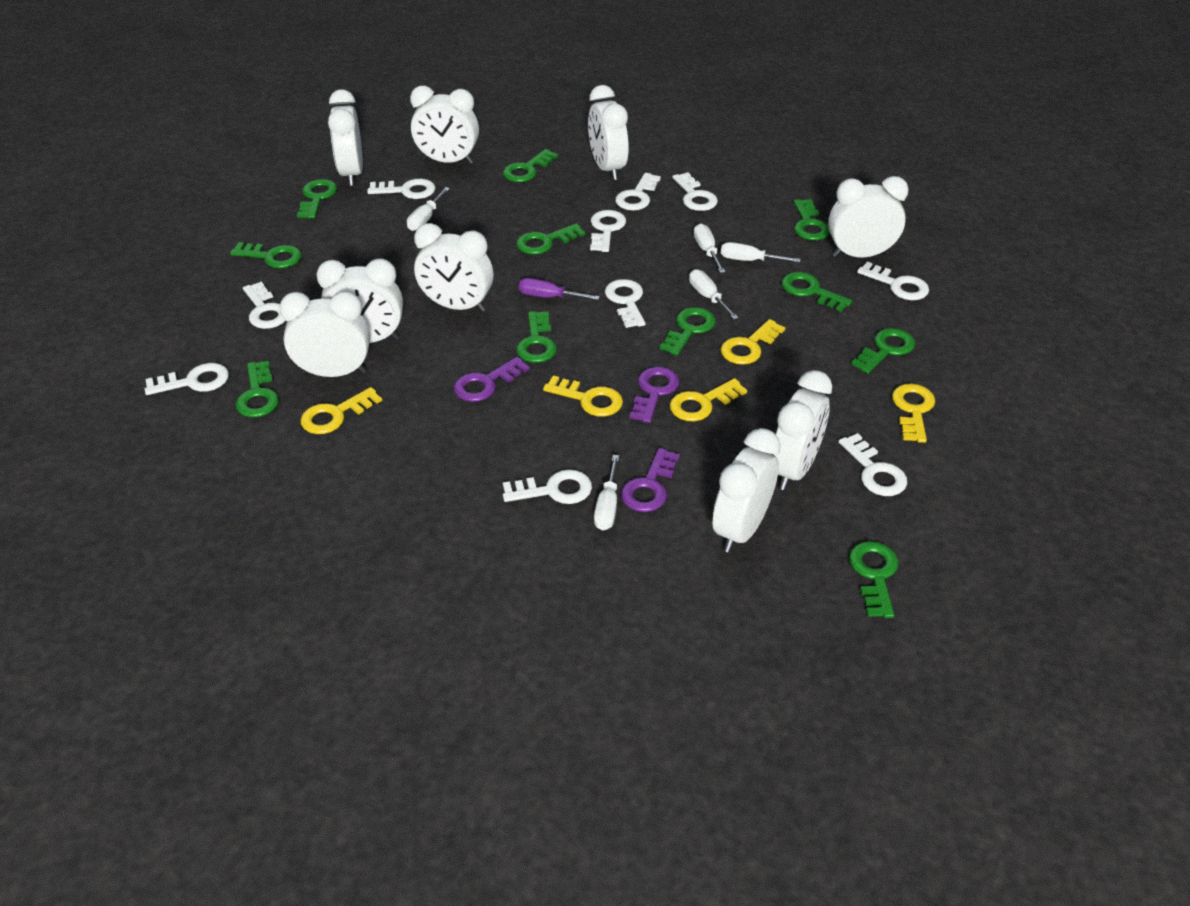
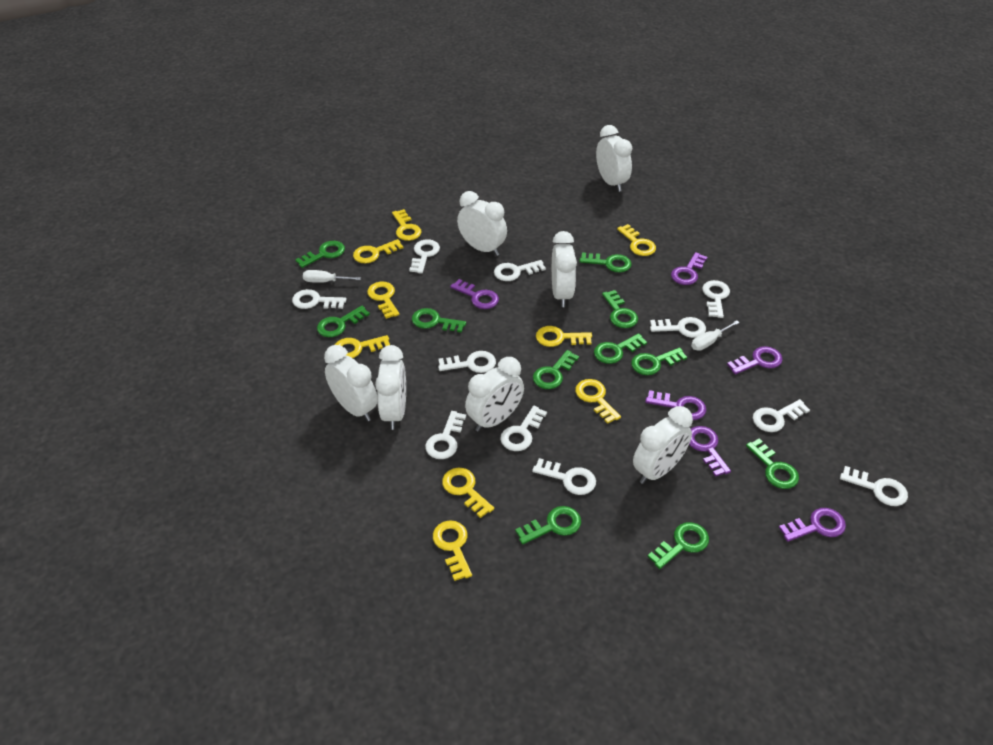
purple key: [454,356,530,402] [621,448,680,512] [630,367,680,423] = 3 -> [450,279,499,309] [645,390,706,420] [671,252,707,285] [689,426,731,477] [727,346,783,375] [779,508,846,542] = 6
purple screwdriver: [519,278,600,300] = 1 -> none = 0
white clock: [280,291,370,377] [316,258,403,343] [328,89,363,186] [410,85,479,164] [414,223,493,312] [588,85,629,180] [712,428,780,553] [774,370,832,490] [828,176,909,257] = 9 -> [324,345,378,421] [375,345,406,430] [457,191,507,256] [465,357,524,432] [552,231,577,307] [596,125,632,192] [633,406,693,484] = 7
white key: [145,363,229,395] [243,281,285,329] [367,179,435,199] [503,469,592,504] [590,210,626,252] [605,279,645,328] [615,173,661,211] [672,172,718,211] [839,433,907,496] [857,261,929,300] = 10 -> [292,289,346,309] [409,239,440,274] [425,411,466,459] [438,351,496,373] [494,260,546,281] [500,406,547,451] [532,458,596,495] [650,317,706,338] [702,280,730,318] [753,399,810,432] [840,466,908,506] = 11
white screwdriver: [407,187,450,231] [594,455,619,531] [689,269,739,320] [694,223,725,273] [721,242,801,262] = 5 -> [303,270,361,283] [691,320,740,351] = 2
yellow key: [300,387,382,434] [543,376,623,417] [670,378,747,421] [721,319,785,365] [892,384,935,443] = 5 -> [335,335,390,358] [353,239,403,263] [367,282,400,319] [392,209,422,241] [433,521,472,581] [442,468,494,518] [536,326,592,347] [575,379,621,424] [617,224,656,256] = 9

